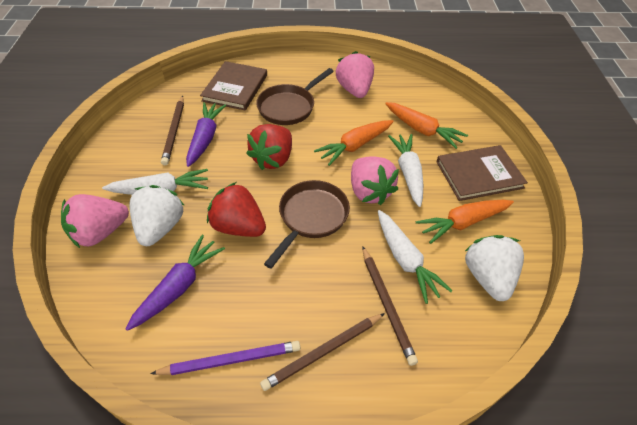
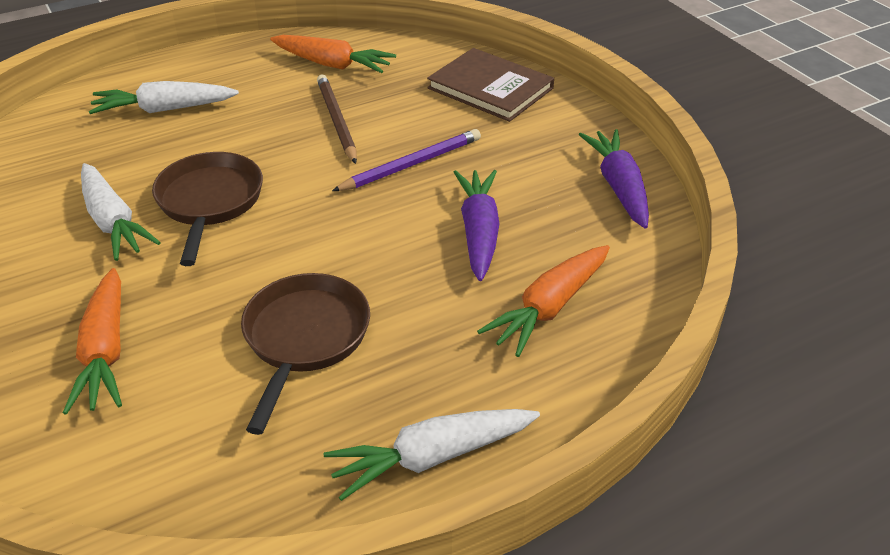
brown book: [200,61,267,111] [436,145,528,201] = 2 -> [427,48,554,122] = 1
brown pencil: [161,96,184,165] [260,313,385,391] [362,246,418,366] = 3 -> [317,74,357,164] = 1
pink strawberry: [61,194,129,248] [336,51,374,98] [351,156,399,205] = 3 -> none = 0
red strawberry: [207,182,266,237] [246,124,292,170] = 2 -> none = 0
white strawberry: [129,185,184,246] [465,235,524,301] = 2 -> none = 0

